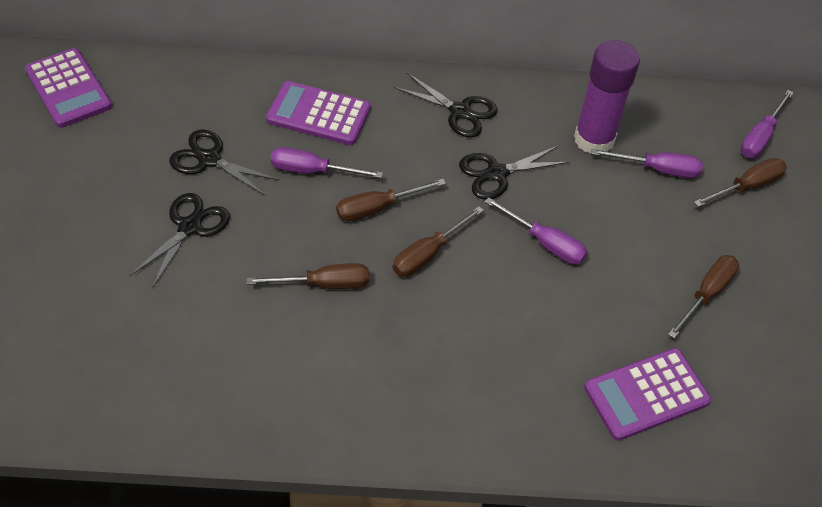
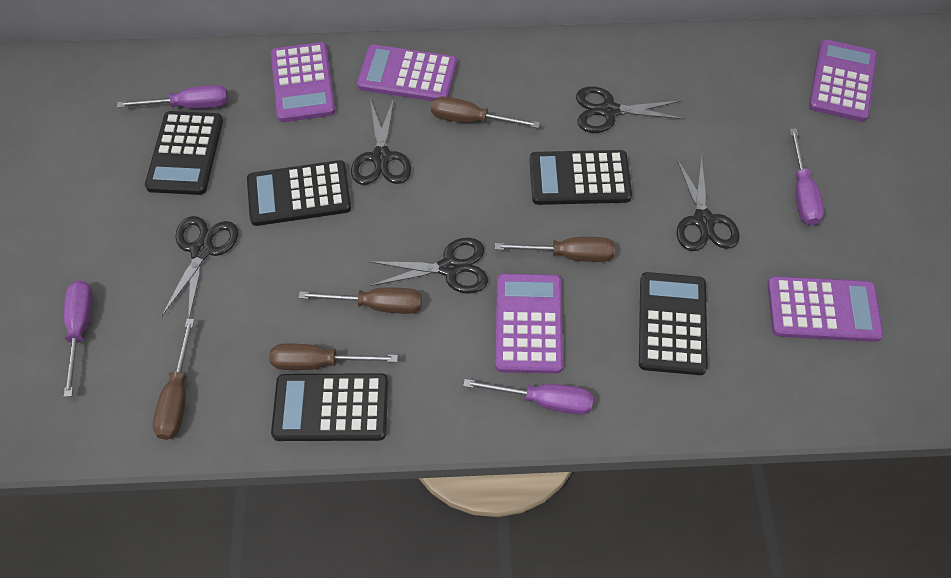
black calculator: none = 0 -> [145,111,223,195] [247,160,351,226] [271,373,388,441] [529,150,632,205] [639,272,708,375] = 5
black scissors: [129,193,230,288] [169,129,280,196] [394,73,498,138] [459,145,570,199] = 4 -> [161,216,238,319] [351,98,411,185] [368,238,488,294] [576,86,684,133] [676,155,740,251] = 5
purple calculator: [25,48,112,128] [266,81,371,145] [584,348,711,441] = 3 -> [271,42,335,122] [357,45,457,101] [495,273,563,374] [767,276,883,342] [809,39,877,122] = 5
purple glue stick: [574,40,640,154] = 1 -> none = 0

